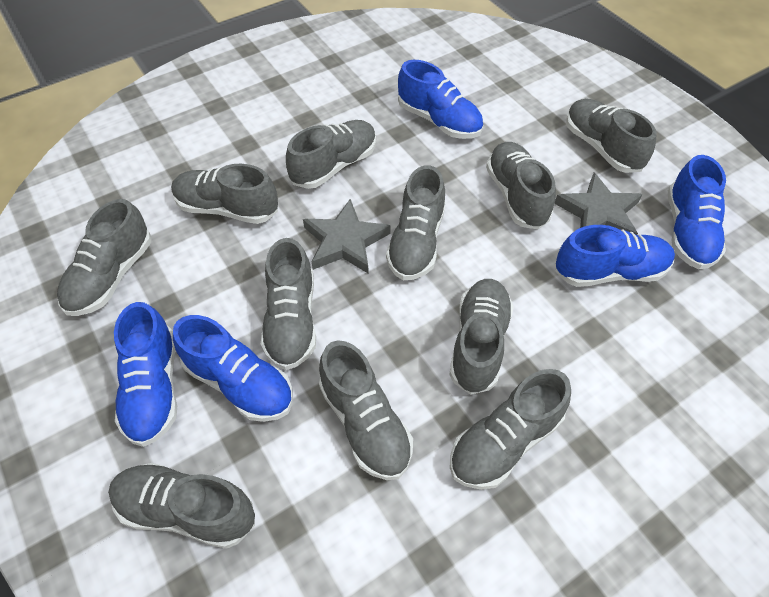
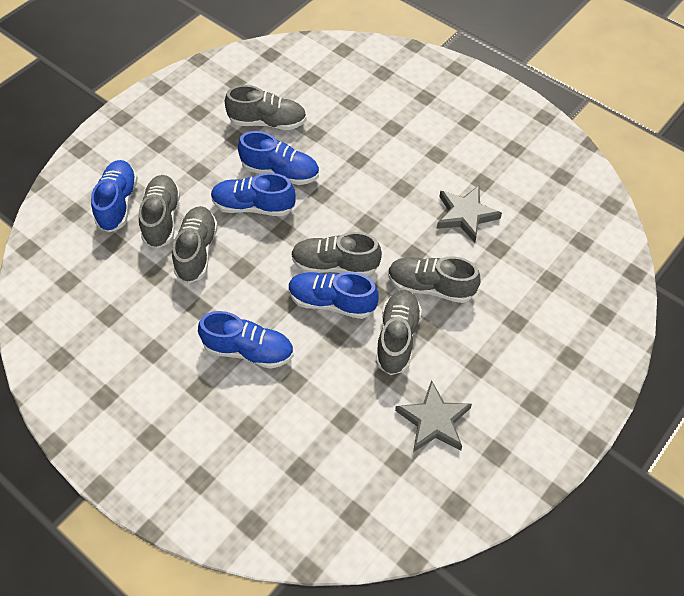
grey shoe: [57,199,151,316] [108,463,255,549] [171,164,278,224] [261,238,316,370] [286,120,376,189] [319,340,413,480] [386,165,445,280] [449,279,514,395] [450,369,571,490] [486,142,556,230] [566,99,657,173] = 11 -> [139,175,180,249] [172,206,218,283] [225,85,307,130] [291,232,382,276] [376,290,422,375] [388,256,481,303] = 6

